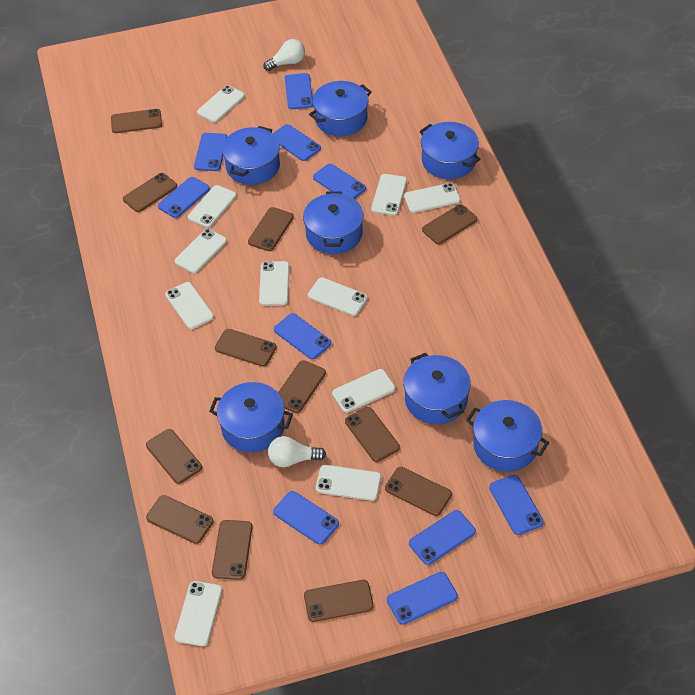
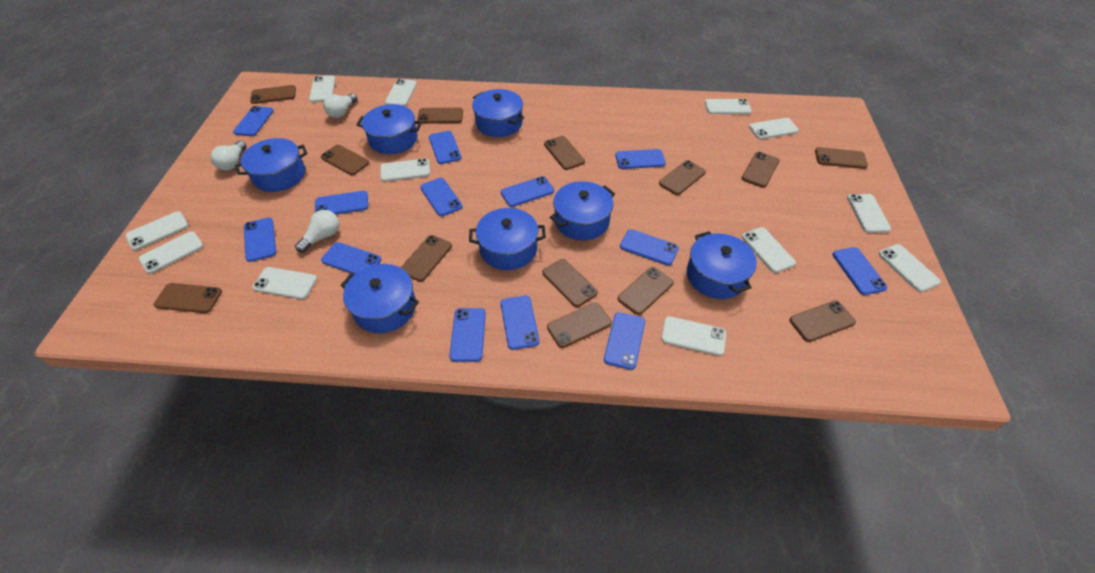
blue phone: [158,177,210,218] [194,133,227,171] [273,124,321,161] [273,491,339,545] [274,313,331,359] [285,73,313,109] [313,164,366,199] [387,572,458,625] [409,510,476,565] [489,475,544,535] = 10 -> [233,106,274,136] [244,218,276,262] [315,191,368,215] [321,242,381,274] [420,178,463,217] [429,131,461,164] [449,308,486,362] [500,295,539,350] [501,176,554,207] [604,312,645,370] [615,149,666,169] [620,229,679,265] [832,247,887,295] = 13
brown phone: [111,109,162,133] [123,173,177,212] [146,429,202,484] [146,495,214,544] [212,520,253,580] [215,329,277,367] [248,207,294,251] [278,360,326,413] [304,580,374,622] [345,407,400,462] [385,467,452,516] [422,204,477,244] = 12 -> [154,283,222,313] [250,85,296,104] [321,145,369,175] [401,235,452,282] [417,108,463,124] [542,259,598,307] [544,136,585,170] [547,303,612,348] [618,267,674,315] [659,160,706,195] [742,152,779,188] [789,301,856,342] [815,147,868,169] = 13
white light bulb: [263,39,305,71] [268,436,326,467] = 2 -> [210,141,247,171] [295,210,339,253] [323,93,358,118] = 3
white phone: [165,282,214,329] [175,229,227,273] [175,581,222,646] [188,185,237,228] [197,85,245,122] [259,261,289,306] [308,277,368,316] [316,465,381,501] [332,369,395,413] [371,174,407,216] [404,183,461,213] = 11 -> [125,211,188,250] [139,231,204,274] [252,267,317,299] [309,75,335,102] [380,158,430,182] [385,79,417,106] [661,316,726,356] [705,99,752,114] [742,227,796,273] [749,118,799,139] [847,194,891,233] [879,244,941,292] = 12

